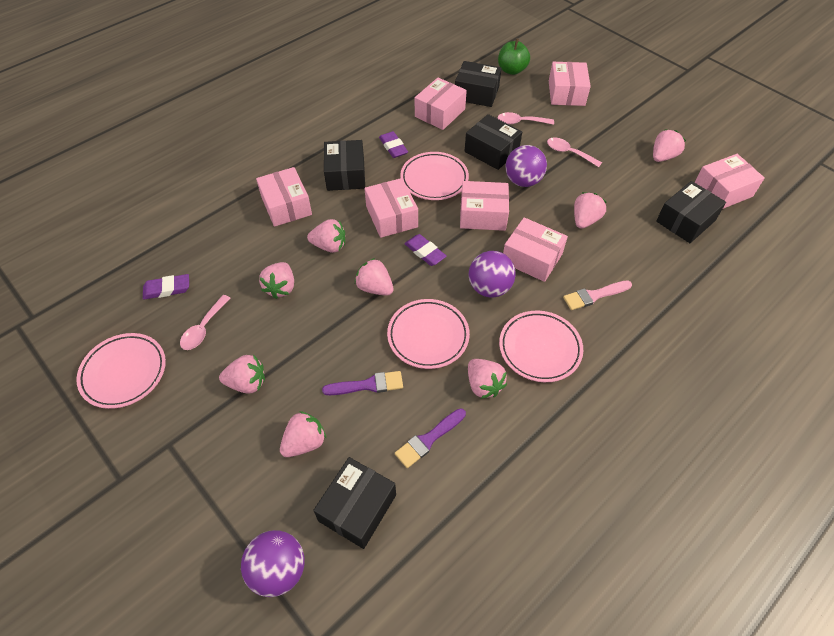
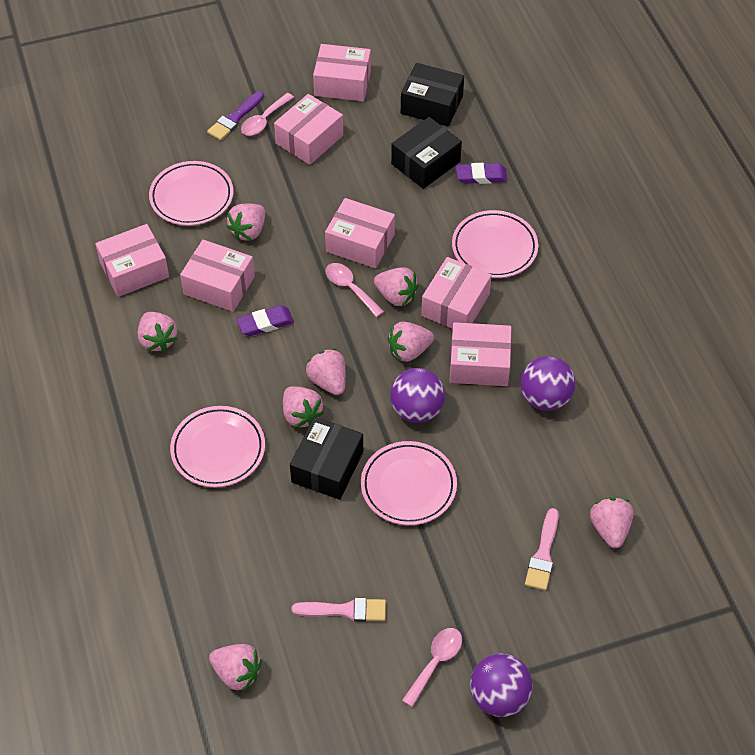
black box: [313,457,396,549] [324,140,365,191] [455,61,501,107] [465,114,522,170] [656,181,726,243] = 5 -> [290,417,363,500] [391,117,462,189] [401,63,464,127] = 3
green apple: [498,38,530,75] = 1 -> none = 0
pink brush: [563,280,632,310] = 1 -> [291,598,386,622] [525,508,559,591] = 2
purple brush: [322,371,403,395] [395,408,466,468] = 2 -> [207,91,264,141] = 1
purple eraser: [143,274,189,300] [379,131,408,158] [404,234,447,266] = 3 -> [237,305,294,336] [456,163,507,184] = 2

